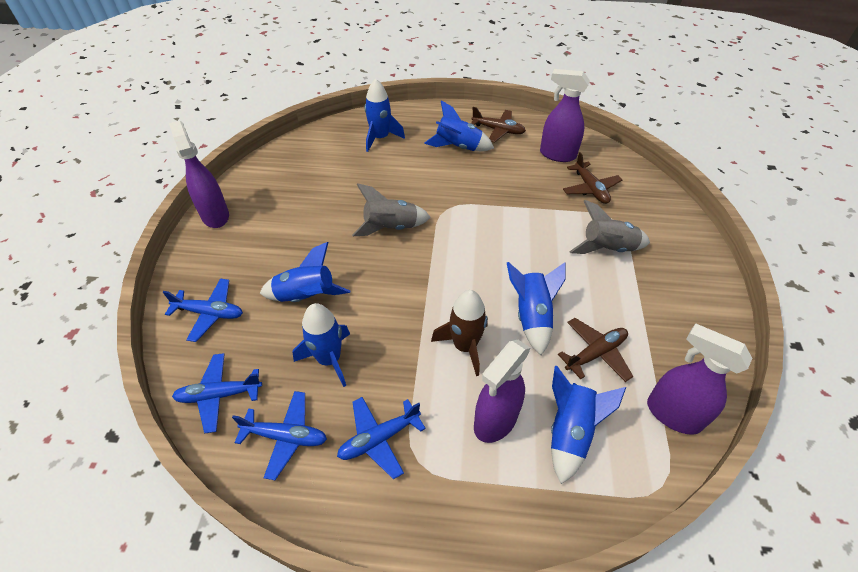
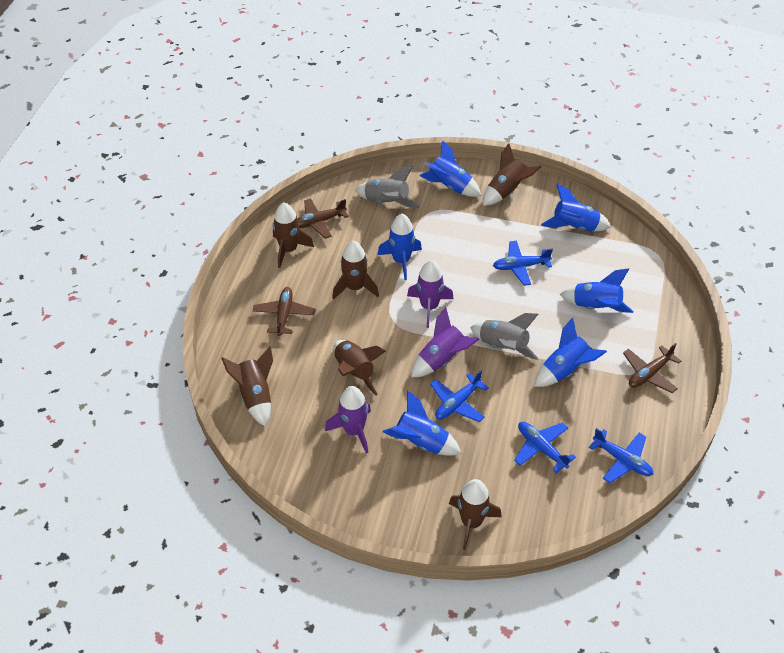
brown rocket: [431,290,488,376] = 1 -> [221,346,273,427] [273,202,314,268] [332,241,379,300] [334,340,386,396] [449,479,502,550] [483,143,541,206] = 6
purple rocket: none = 0 -> [325,386,371,453] [407,260,454,328] [411,307,479,377] = 3
purple spray bottle: [169,121,229,228] [474,340,531,443] [540,69,590,162] [647,323,752,435] = 4 -> none = 0

